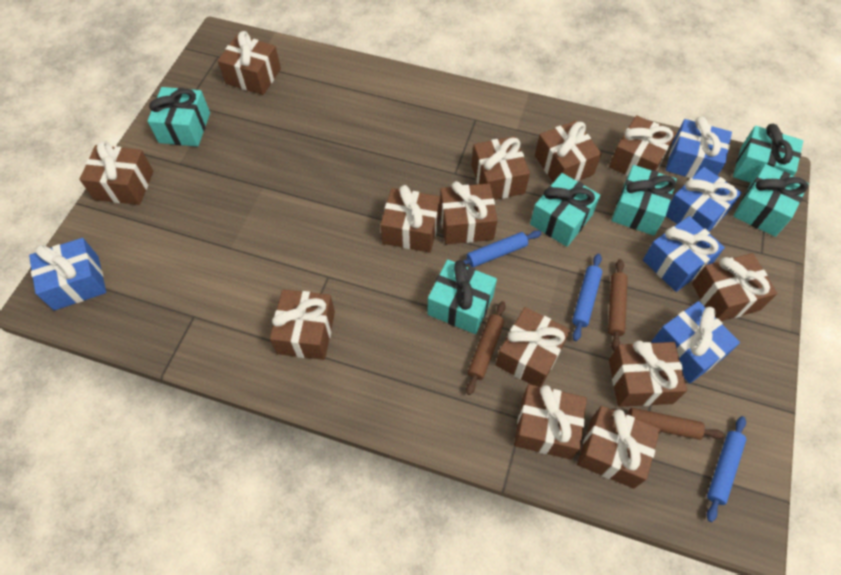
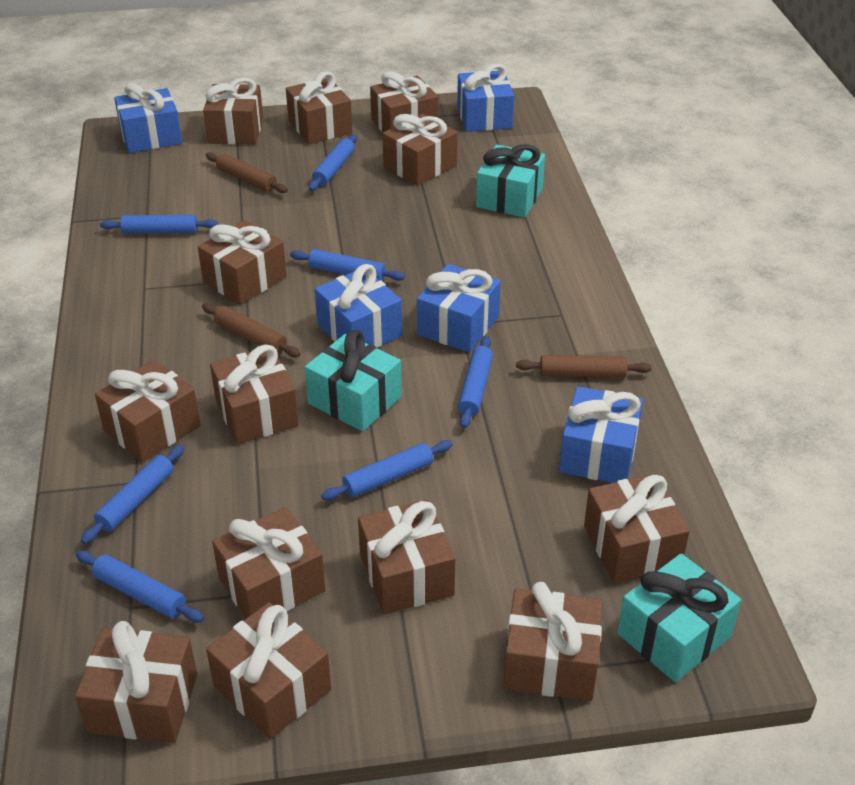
blue rolling pin: [463,230,542,268] [572,254,602,341] [707,416,746,522] = 3 -> [76,551,204,623] [81,445,184,544] [100,215,218,234] [290,249,405,281] [309,134,357,191] [321,440,453,501] [458,336,493,428] = 7
turquoise gift: [147,87,210,147] [427,259,497,334] [530,173,600,247] [612,165,677,236] [733,124,803,183] [733,164,809,237] = 6 -> [305,330,402,432] [476,144,545,218] [617,553,741,682] = 3

